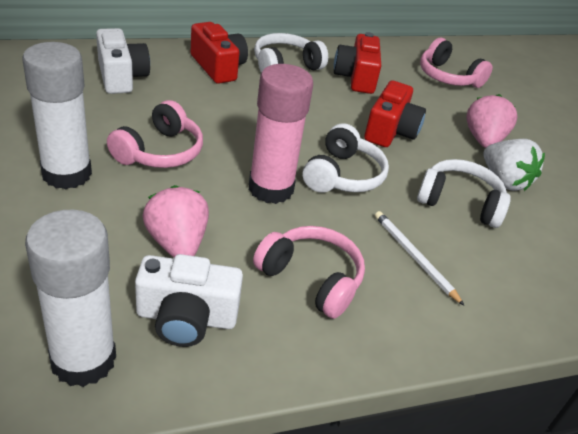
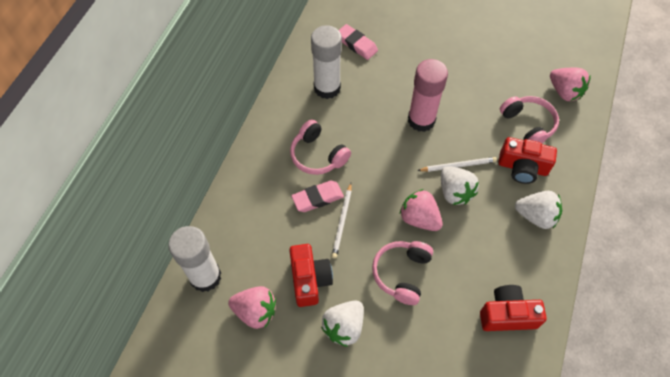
pink eraser: none = 0 -> [291,180,344,212] [339,24,378,60] = 2
pink strawberry: [142,185,209,258] [466,94,517,148] = 2 -> [228,286,276,329] [400,189,443,231] [550,68,590,101] = 3
white camera: [96,28,150,94] [135,254,243,347] = 2 -> none = 0
white headphones: [254,33,328,73] [303,123,389,193] [417,159,511,228] = 3 -> none = 0
white pencil: [375,211,464,305] = 1 -> [332,183,352,258] [417,157,497,172] = 2
white strawberry: [484,139,545,191] = 1 -> [321,300,364,347] [441,166,479,205] [515,191,562,229] = 3

